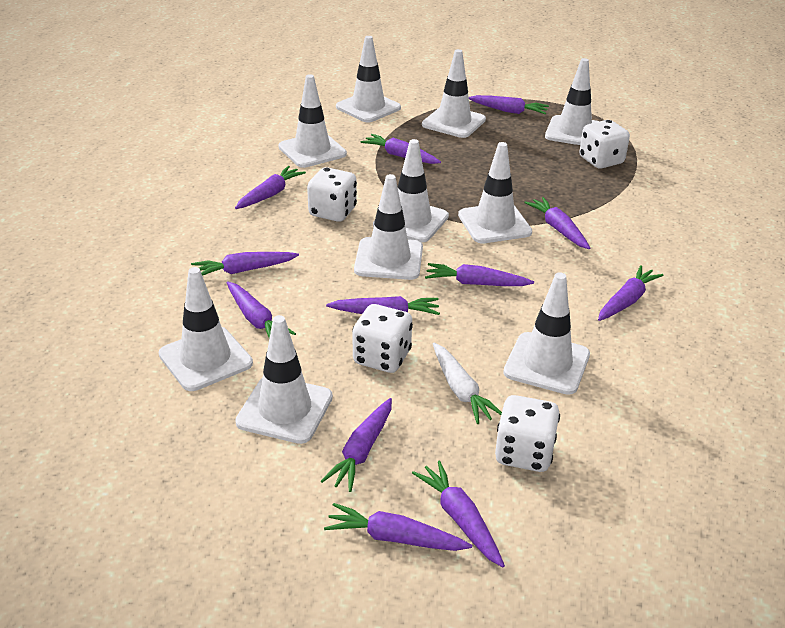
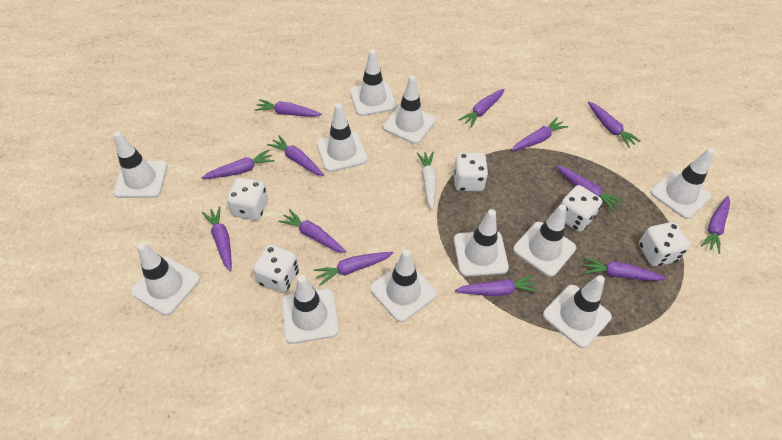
purple carrot: [191,252,299,276] [226,281,296,338] [235,166,306,209] [321,398,392,492] [324,503,472,551] [326,296,440,315] [361,134,441,164] [412,461,505,567] [425,263,534,286] [469,95,549,114] [524,197,590,249] [598,265,664,321] = 12 -> [202,149,275,179] [202,206,232,271] [255,99,322,117] [267,135,324,176] [278,209,346,253] [314,252,393,285] [455,275,539,296] [459,89,505,128] [511,117,568,151] [556,165,623,212] [583,257,666,281] [588,101,640,148] [701,196,730,254] = 13
white dice: [307,167,357,222] [352,304,413,373] [495,395,560,472] [579,120,630,169] = 4 -> [227,178,268,220] [253,245,299,293] [454,153,488,191] [561,185,602,232] [639,222,690,267] = 5
white traffic cone: [159,267,253,391] [235,315,333,444] [278,74,347,168] [336,36,401,123] [354,174,423,280] [373,139,449,242] [422,49,486,138] [458,142,532,243] [503,272,590,395] [545,58,599,145] = 10 -> [113,131,167,198] [131,242,200,315] [282,275,339,344] [317,103,368,172] [350,50,397,116] [370,249,437,322] [383,75,436,144] [454,209,509,276] [513,204,576,277] [543,275,612,348] [651,148,715,219] = 11

